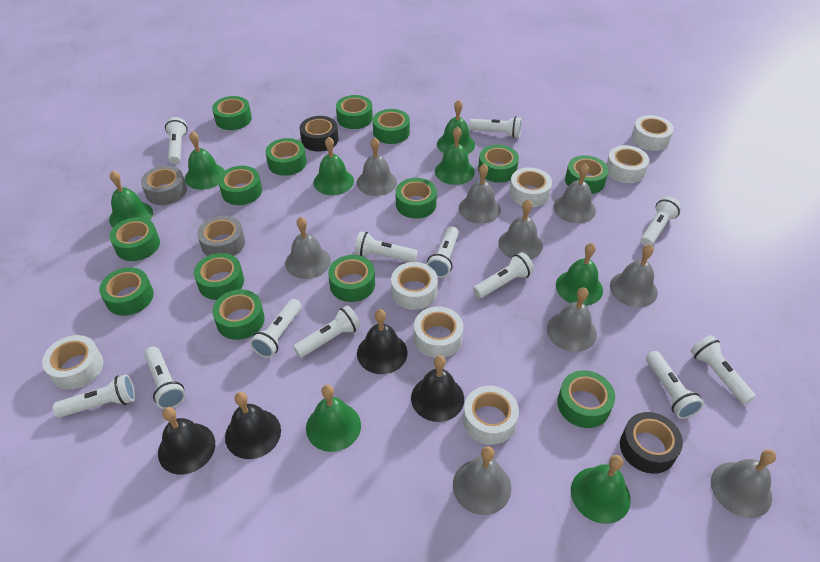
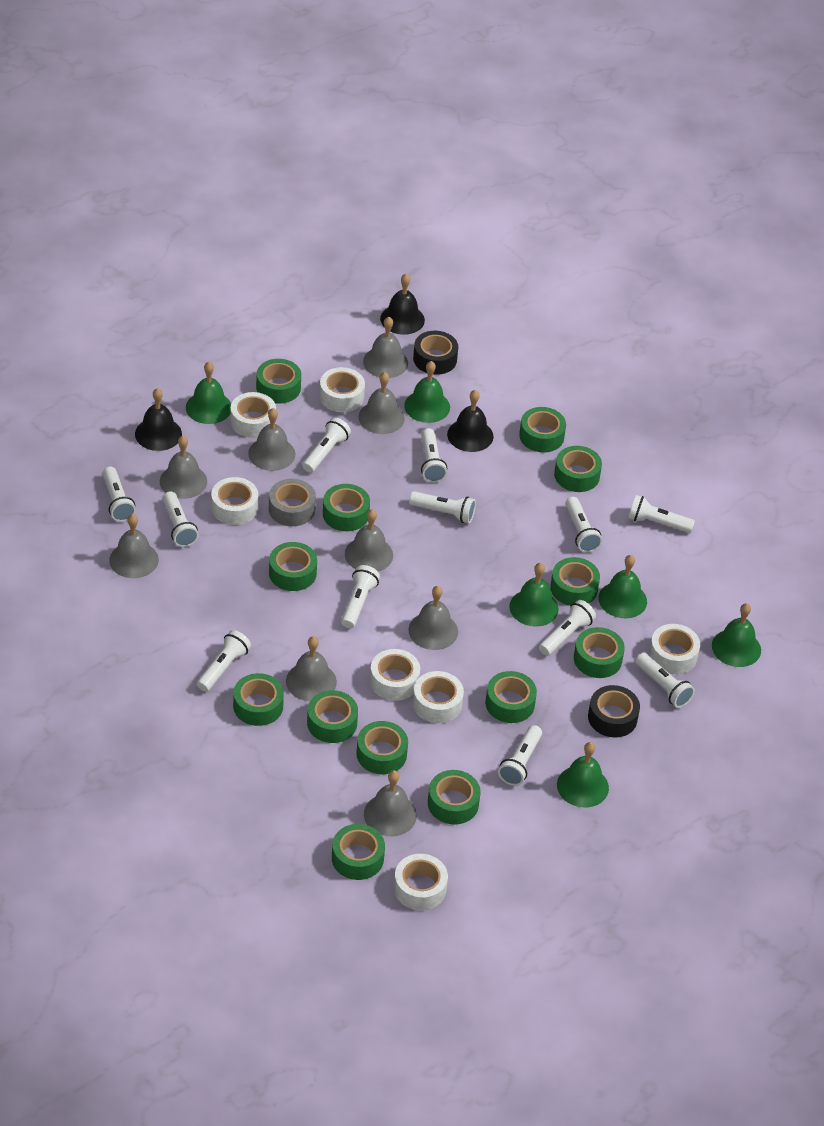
black bell: [158,407,215,475] [225,392,281,459] [357,309,408,374] [411,355,464,422] = 4 -> [135,388,182,451] [380,274,425,335] [447,390,494,452] = 3
green bell: [109,171,153,228] [185,131,225,190] [306,385,361,452] [313,137,354,195] [435,126,475,185] [437,100,475,154] [556,243,603,306] [571,455,631,524] = 8 -> [186,362,231,424] [404,361,450,423] [509,563,559,627] [557,742,609,808] [598,555,647,618] [712,603,761,667] = 6
green tape: [99,267,154,316] [110,217,160,261] [194,253,244,300] [212,96,252,130] [212,289,265,340] [218,166,262,205] [266,138,307,176] [328,255,375,302] [336,95,373,129] [373,109,410,144] [396,178,437,218] [478,145,519,183] [557,370,615,428] [565,155,609,194] = 14 -> [233,673,284,726] [256,359,301,404] [269,542,317,591] [307,690,358,743] [323,484,370,531] [332,824,385,880] [356,721,408,774] [428,770,480,825] [485,671,537,723] [519,407,566,453] [550,557,600,606] [554,446,602,492] [574,627,625,678] = 13
grey tape: [141,165,187,205] [197,216,245,256] = 2 -> [269,479,316,526] = 1

